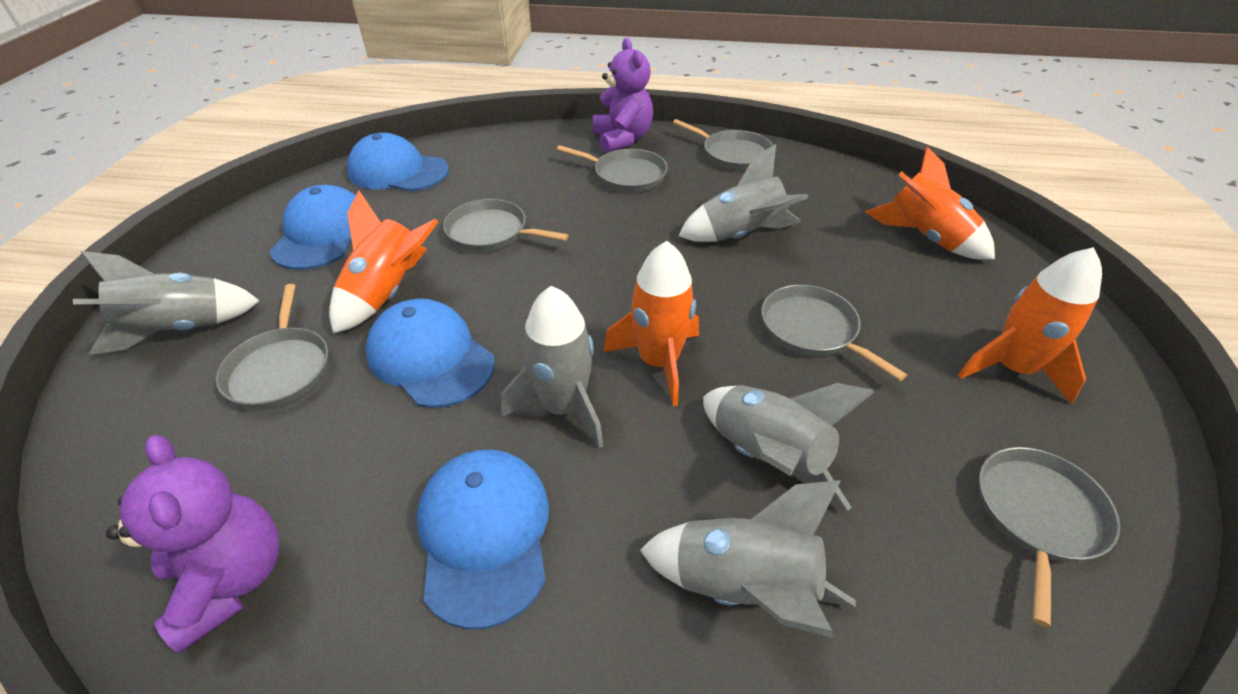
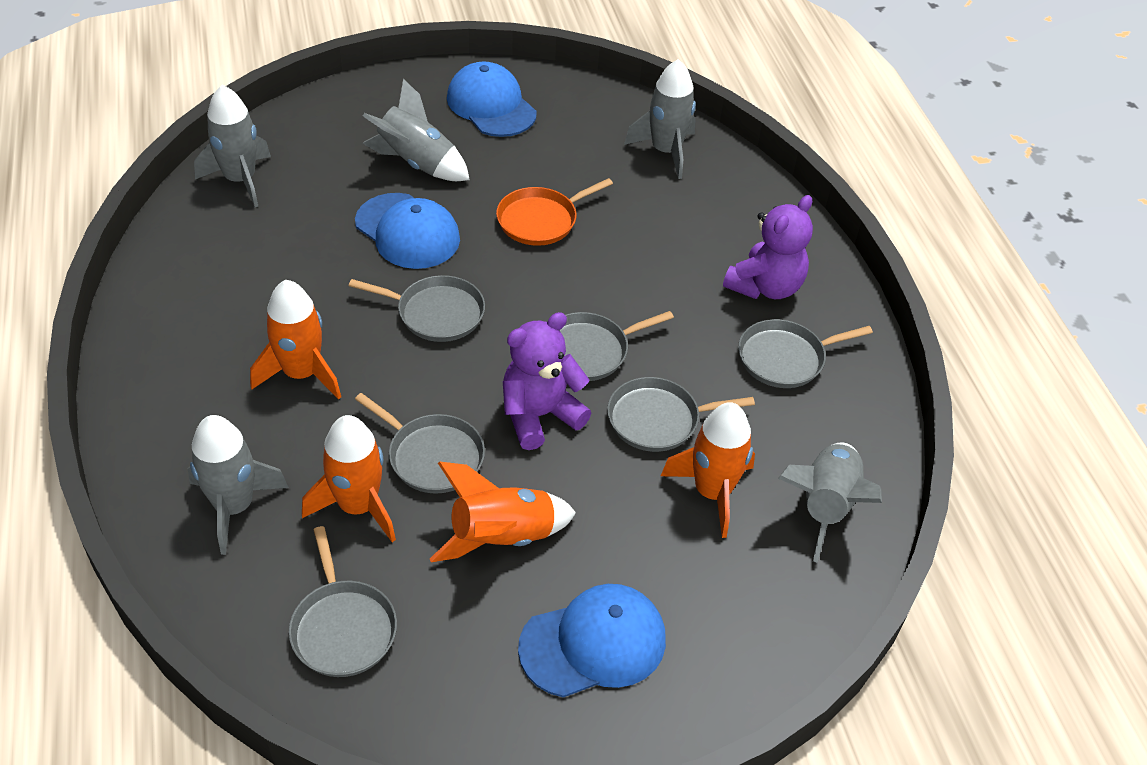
blue cap: [269,185,356,270] [347,133,449,192] [365,298,495,408] [417,449,549,629] = 4 -> [355,193,460,269] [447,62,537,137] [518,584,666,697] = 3
orange pan: none = 0 -> [496,178,613,246] = 1

